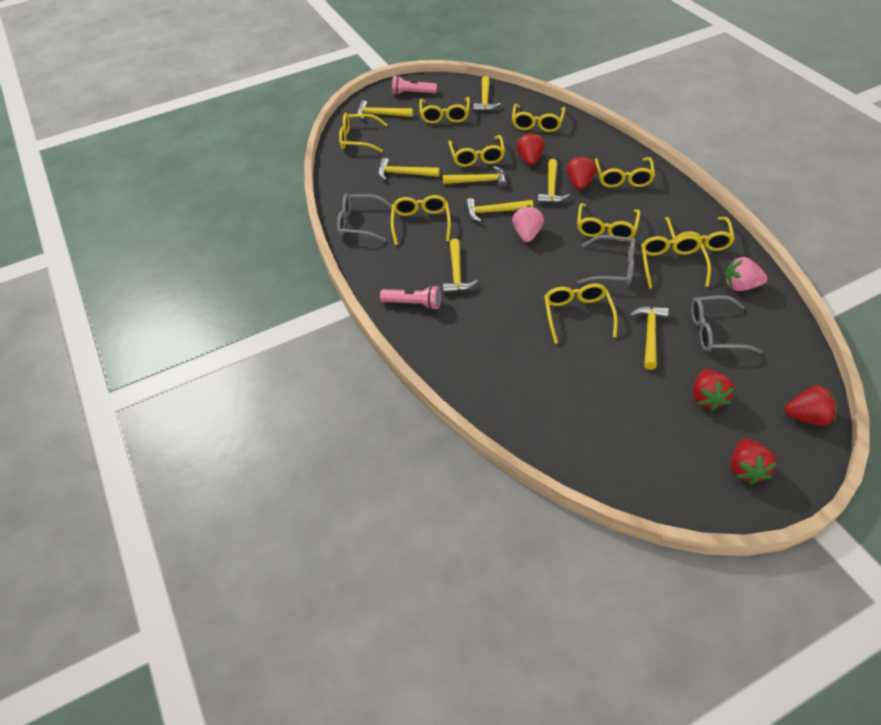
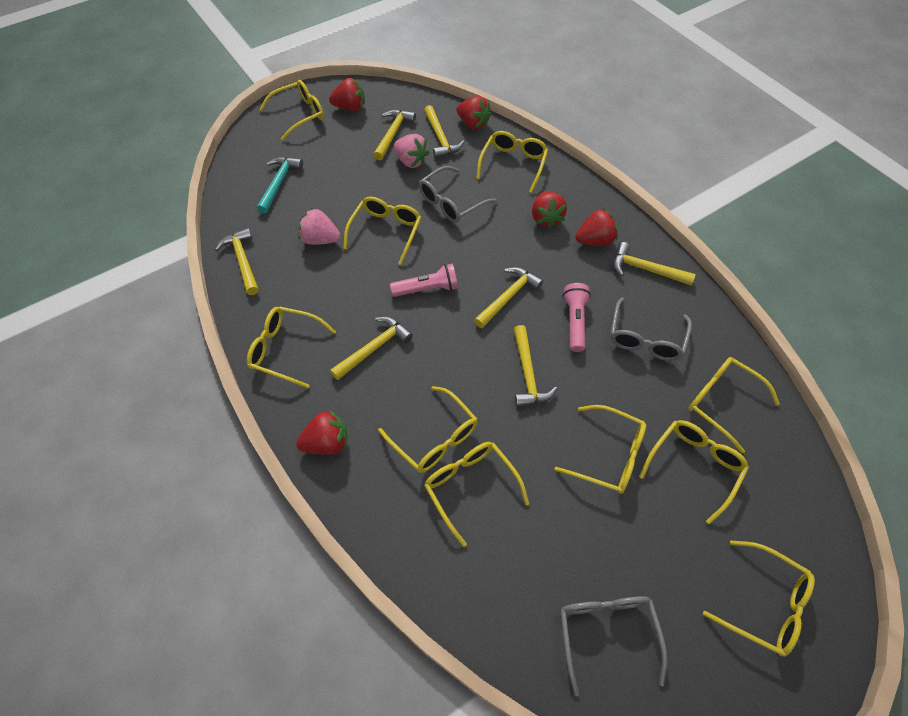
turquoise hammer: none = 0 -> [257,157,303,214] = 1
yellow hammer: [357,100,413,120] [378,158,440,181] [443,166,507,188] [443,239,478,294] [466,198,533,222] [473,76,501,112] [538,159,570,204] [630,306,669,370] = 8 -> [215,228,259,295] [330,317,413,380] [373,110,416,160] [424,105,464,159] [474,267,543,328] [514,325,557,407] [613,242,696,285] = 7

